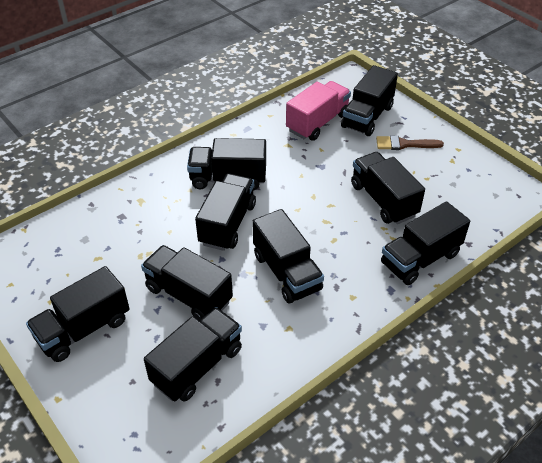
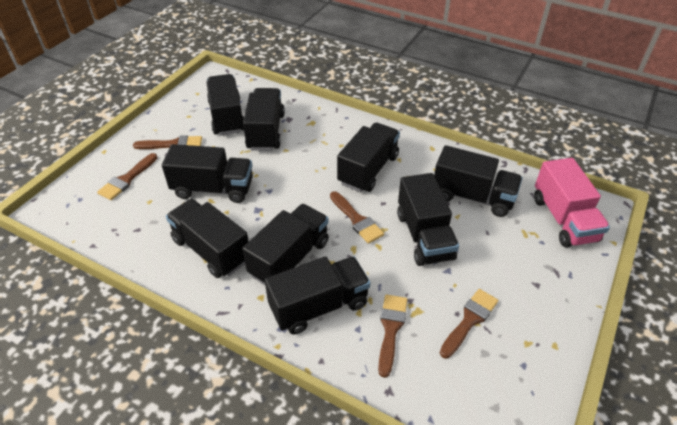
brown brush: [376,135,444,150] = 1 -> [97,153,157,200] [133,135,202,149] [330,191,384,244] [378,294,408,378] [440,289,498,358] = 5

